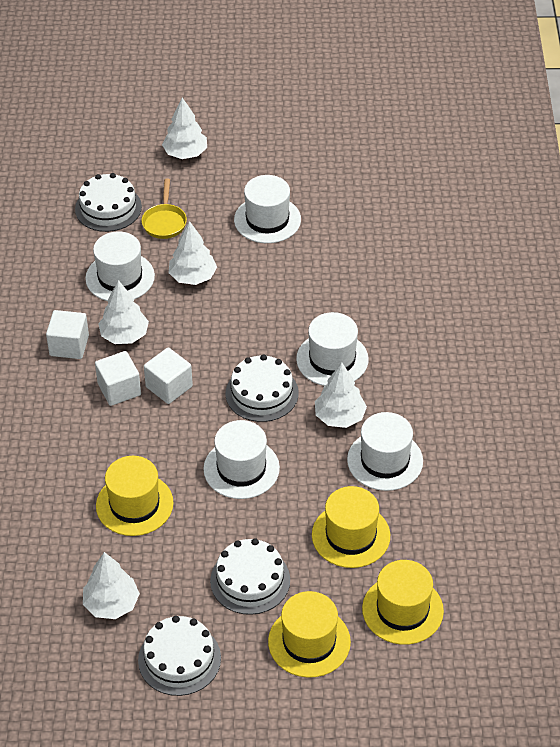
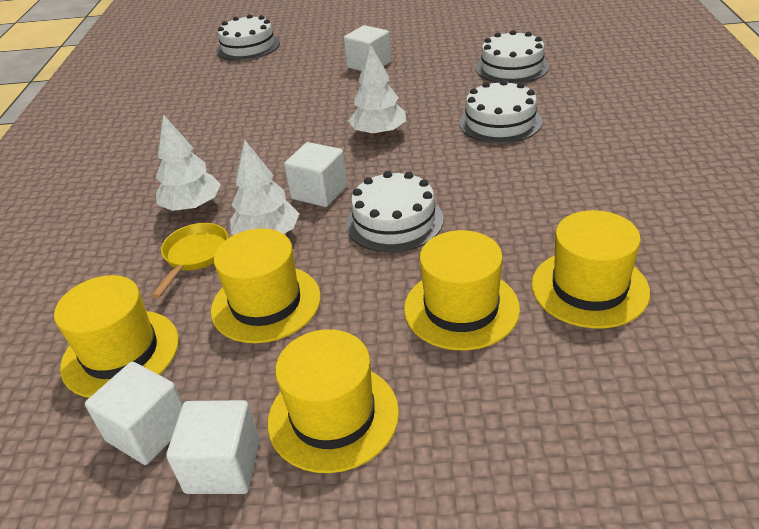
white cube: [46,310,89,359] [95,351,141,406] [144,347,193,404] = 3 -> [85,362,183,465] [166,400,260,494] [284,142,348,207] [344,25,391,71] = 4
white hat: [85,231,155,301] [203,420,280,499] [234,175,301,243] [296,312,369,386] [347,412,423,491] = 5 -> none = 0
white tree: [83,552,140,619] [98,280,149,344] [162,97,207,159] [169,221,217,285] [315,362,367,428] = 5 -> [156,114,221,211] [230,140,299,235] [348,45,406,137] = 3
yellow hat: [96,456,173,536] [268,591,351,678] [312,486,390,568] [362,560,444,645] = 4 -> [54,275,179,398] [211,229,321,343] [268,329,399,473] [404,230,520,350] [532,210,650,329] = 5

